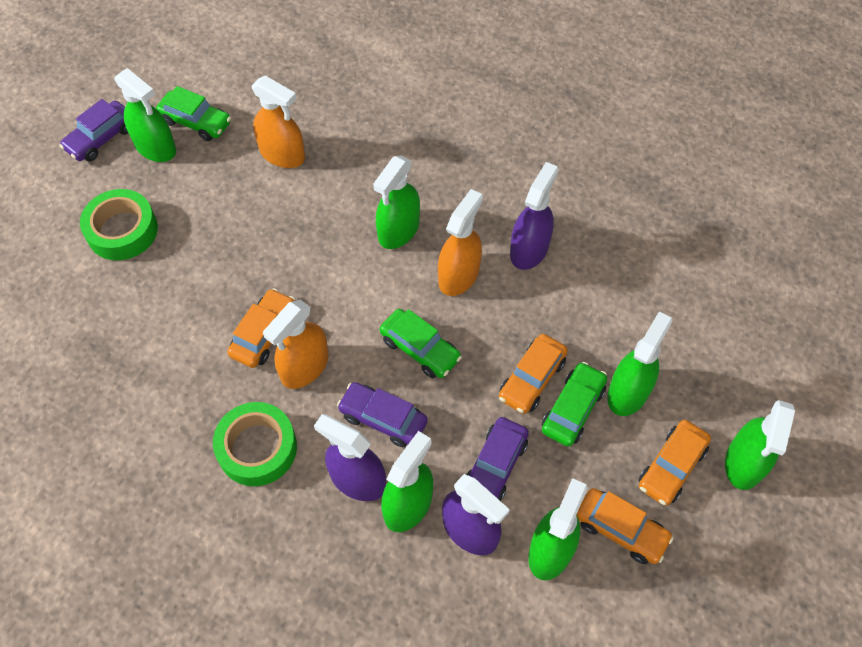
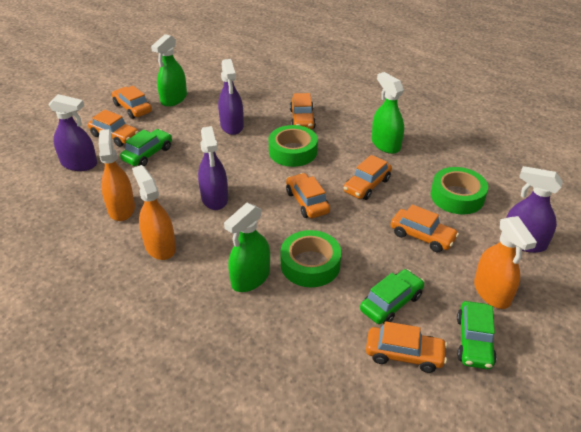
green spray bottle: [114,68,176,162] [373,156,420,249] [381,431,433,532] [528,478,588,580] [607,311,672,416] [725,400,795,490] = 6 -> [151,34,187,107] [224,203,270,292] [372,72,404,154] = 3
green tape: [80,189,158,261] [213,402,297,486] = 2 -> [269,125,318,167] [280,230,341,287] [431,167,488,214] = 3
orange car: [227,288,295,368] [499,334,568,414] [577,488,674,564] [639,420,711,506] = 4 -> [88,110,139,147] [112,86,152,119] [286,173,330,218] [290,93,316,129] [343,155,392,200] [366,321,447,373] [391,204,459,252] = 7
purple car: [60,99,128,161] [337,382,428,447] [466,417,529,501] = 3 -> none = 0
purple spray bottle: [314,414,386,501] [442,474,510,555] [510,162,558,270] = 3 -> [48,94,97,171] [198,126,228,210] [218,59,244,135] [506,166,563,253] = 4

